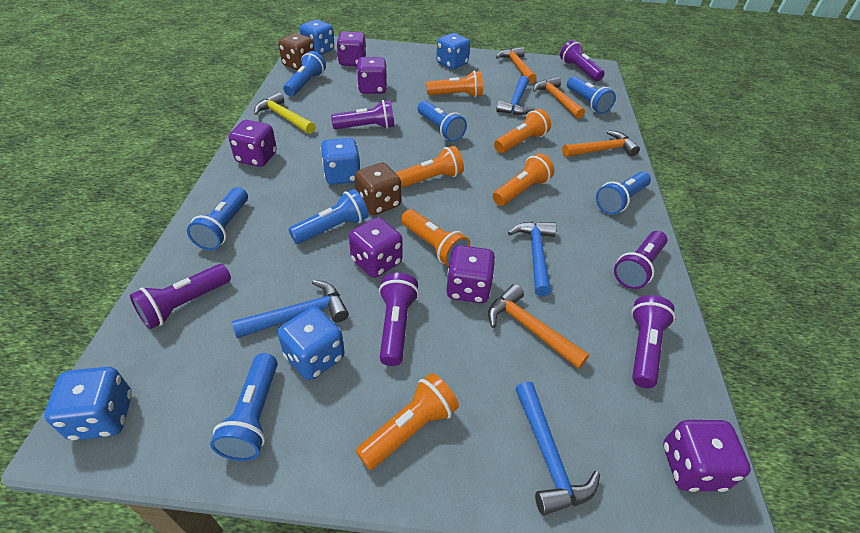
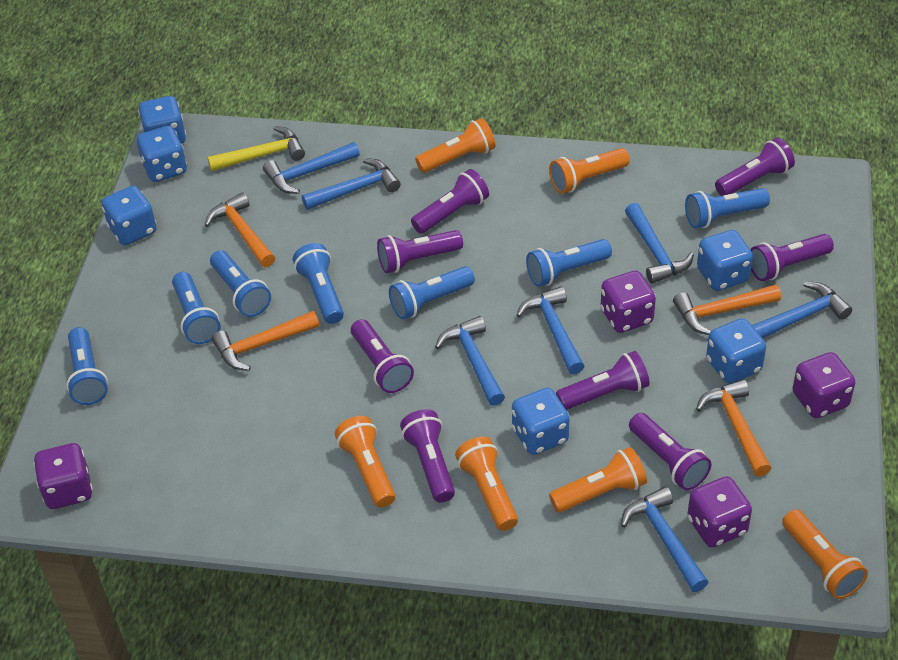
blue dice: [44,367,132,440] [278,307,345,380] [300,20,334,55] [320,138,360,185] [436,33,470,69] = 5 -> [102,186,157,245] [137,126,187,182] [138,96,186,143] [512,388,569,455] [697,230,753,291] [706,318,766,384] = 6
blue hammer: [232,280,349,338] [496,76,535,115] [508,222,557,296] [515,382,600,516] = 4 -> [263,142,360,194] [302,158,401,210] [435,316,505,406] [516,286,584,374] [621,487,708,592] [625,203,694,283] [752,282,852,338] = 7
brown dice: [278,33,315,70] [355,163,401,215] = 2 -> none = 0
purple dice: [228,120,277,167] [336,31,366,66] [349,217,403,278] [357,57,387,94] [446,245,496,303] [663,420,751,492] = 6 -> [34,443,93,509] [601,271,656,333] [687,476,752,547] [793,352,855,418] = 4
purple flashlight: [130,264,231,329] [331,100,394,129] [379,273,419,366] [560,40,605,81] [614,231,667,289] [631,295,676,388] = 6 -> [351,319,414,393] [377,230,463,273] [400,409,455,503] [411,169,489,234] [556,351,650,410] [629,413,712,490] [715,138,795,196] [750,234,834,281] = 8

